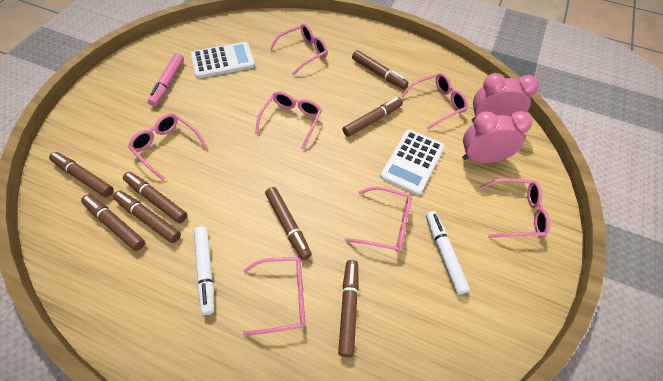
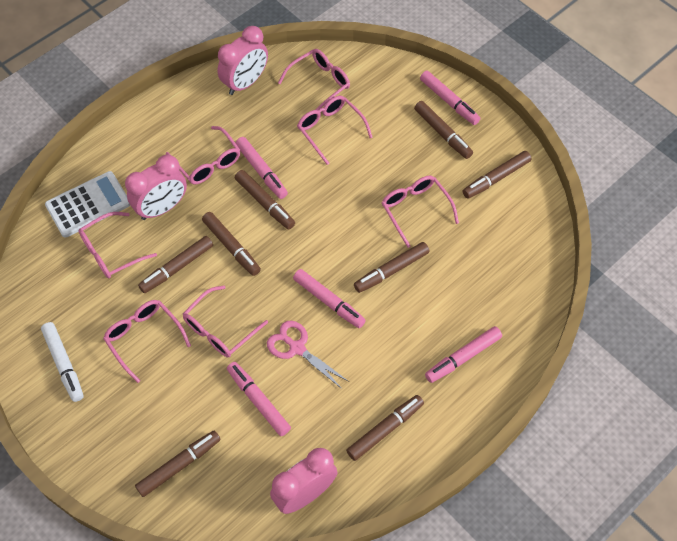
pink clock: [462,111,532,163] [471,73,539,123] = 2 -> [125,155,187,220] [217,26,268,95] [270,448,338,514] = 3
pink marker: [148,53,184,106] = 1 -> [227,362,291,436] [236,137,288,199] [293,269,366,328] [420,71,480,125] [425,326,502,383] = 5
pink scissors: none = 0 -> [267,321,349,389] = 1
white calculator: [191,42,255,78] [380,130,445,195] = 2 -> [45,171,130,238] = 1
white marker: [194,226,214,315] [426,211,470,294] = 2 -> [41,322,83,402] = 1

